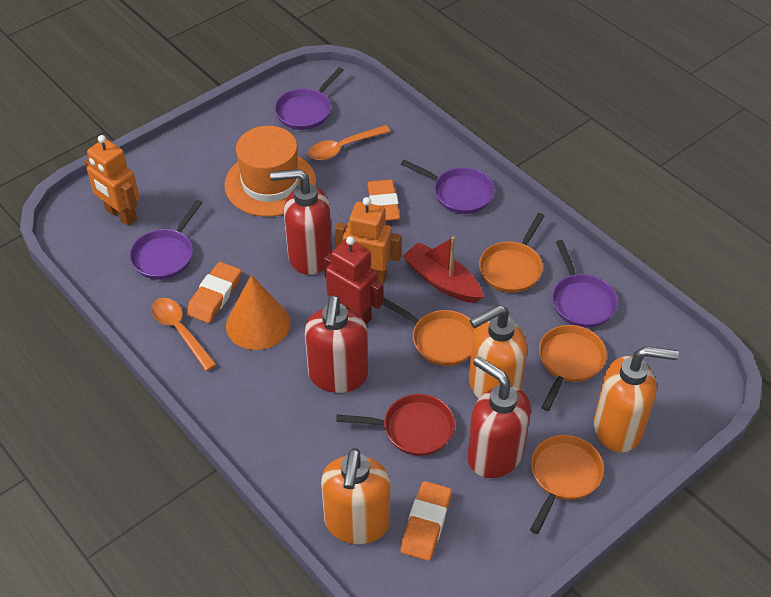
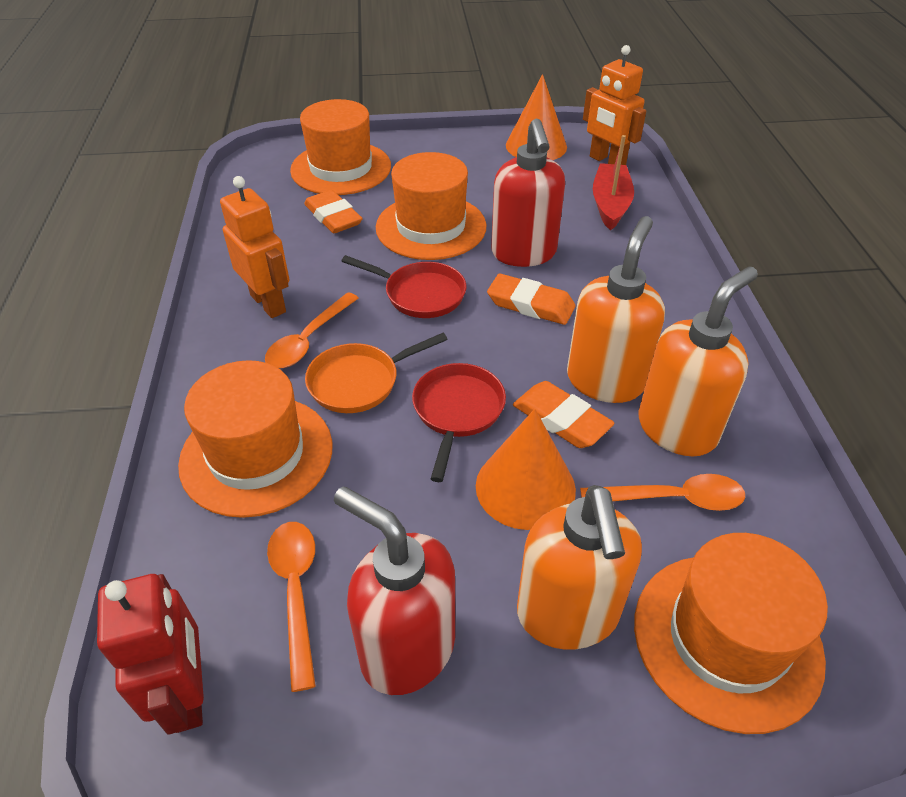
orange cone: [226,275,290,350] = 1 -> [476,409,576,530] [506,74,567,160] = 2
orange hat: [224,126,316,217] = 1 -> [178,360,332,518] [290,99,391,195] [376,152,486,260] [634,533,828,734] = 4
orange pan: [383,297,474,366] [479,213,544,293] [530,435,604,534] [539,325,607,411] = 4 -> [305,333,448,413] = 1
orange spoon: [151,298,217,371] [308,125,390,160] = 2 -> [265,292,359,369] [267,522,316,692] [580,474,745,511] = 3
purple pan: [129,200,202,280] [274,67,344,130] [401,160,494,214] [552,240,618,328] = 4 -> none = 0
red pan: [336,394,455,456] = 1 -> [342,255,466,318] [412,363,506,482] = 2
red soap dispenser: [270,169,332,275] [305,295,368,393] [467,356,531,478] = 3 -> [334,486,455,695] [491,118,565,267] = 2

